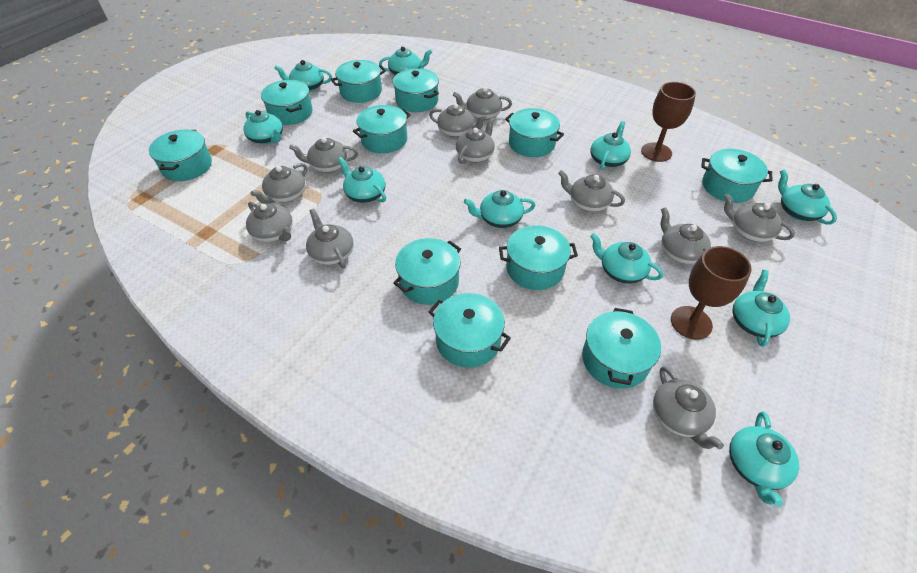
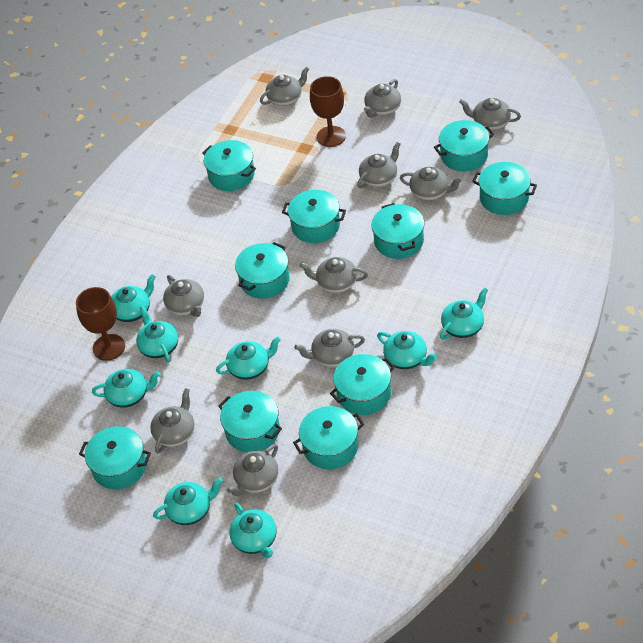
grey teapot: [246,201,293,242] [251,163,307,204] [289,137,358,173] [306,209,354,268] [429,103,487,138] [453,87,512,120] [456,118,495,164] [558,170,625,212] [653,366,724,449] [661,207,711,264] [723,193,795,242] = 11 -> [150,388,195,453] [163,275,204,317] [227,444,279,496] [260,67,309,106] [295,329,365,367] [300,257,368,293] [357,142,401,188] [364,79,401,118] [400,167,463,200] [459,98,521,130] = 10
turquoise pot: [149,129,212,181] [261,80,313,125] [331,60,386,103] [353,105,411,153] [393,68,439,112] [393,238,461,305] [429,293,511,368] [499,225,578,290] [505,108,564,157] [582,308,661,389] [701,149,773,203] = 11 -> [79,426,151,489] [202,140,256,191] [218,391,282,453] [235,242,290,299] [282,190,346,243] [293,406,364,469] [330,354,395,415] [371,203,424,259] [434,120,494,171] [472,162,537,215] = 10
turquoise teapot: [243,110,283,144] [274,60,332,92] [338,157,386,203] [379,46,432,75] [464,190,536,228] [590,121,631,170] [590,233,663,284] [729,411,799,507] [732,270,790,347] [778,169,837,225] = 10 -> [92,369,161,408] [111,274,156,322] [136,306,178,362] [153,478,223,525] [216,337,281,380] [229,503,277,558] [377,331,437,369] [440,287,488,339] = 8

